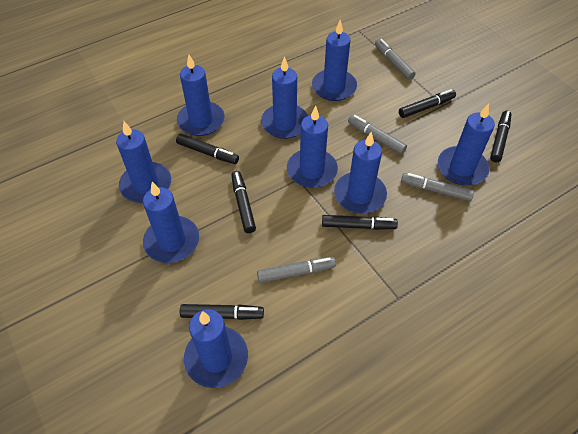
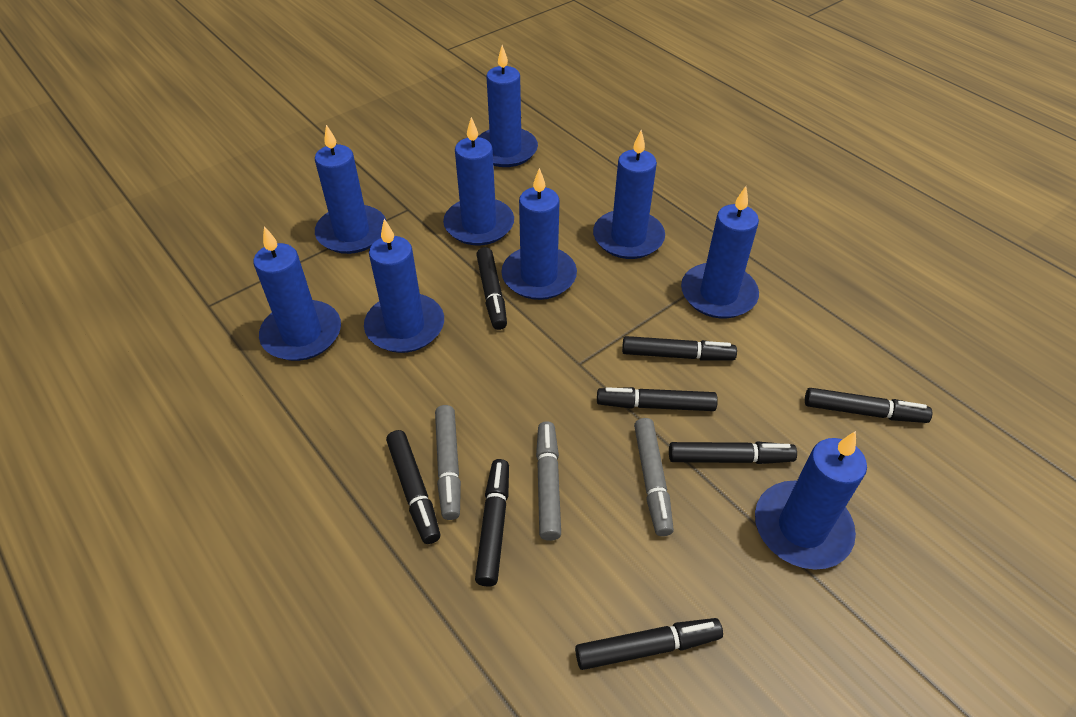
black marker: [176,134,239,164] [180,304,264,320] [231,171,256,233] [322,215,398,230] [399,89,456,118] [490,111,512,162] = 6 -> [386,430,441,544] [475,459,509,586] [476,247,507,330] [575,618,723,670] [597,387,718,411] [622,336,737,361] [669,442,797,464] [805,388,932,423] = 8
grey marker: [257,257,336,283] [348,115,407,154] [375,39,416,80] [401,173,474,201] = 4 -> [435,405,461,520] [536,421,561,541] [634,418,674,536] = 3

